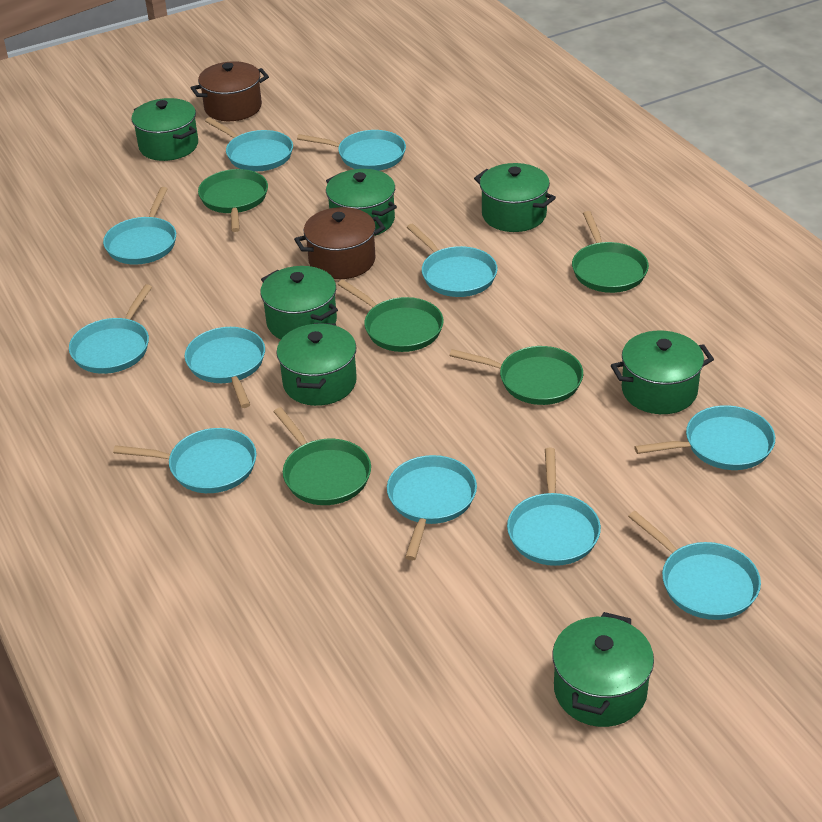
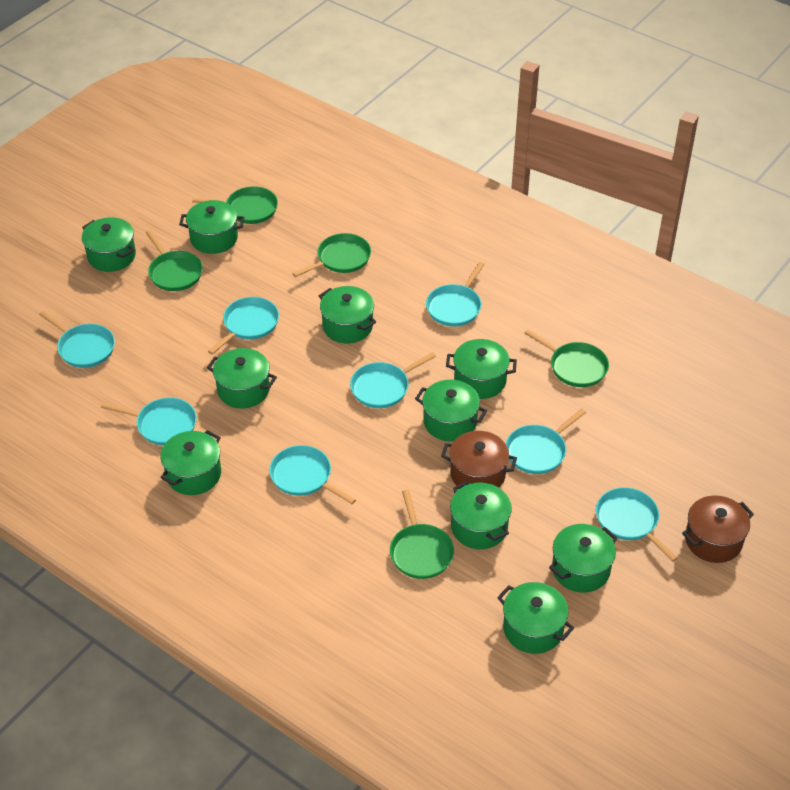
green pot: [131,98,198,161] [260,266,338,339] [277,323,357,406] [326,169,397,236] [474,163,556,232] [552,612,654,727] [611,331,714,414] = 7 -> [82,217,136,272] [160,430,221,495] [179,200,245,254] [207,348,277,409] [319,286,376,344] [415,380,487,441] [446,339,517,399] [450,481,512,549] [497,582,574,654] [549,524,618,593] = 10
turquoise pan: [69,284,152,374] [103,187,176,265] [113,428,257,493] [185,327,265,408] [205,117,293,171] [297,130,406,171] [387,455,477,560] [407,224,498,297] [507,448,601,566] [628,511,761,620] [634,405,775,470] = 11 -> [39,311,115,368] [101,398,197,446] [208,297,279,355] [269,445,356,504] [350,352,436,408] [426,262,485,327] [506,409,586,474] [596,487,678,562] = 8

